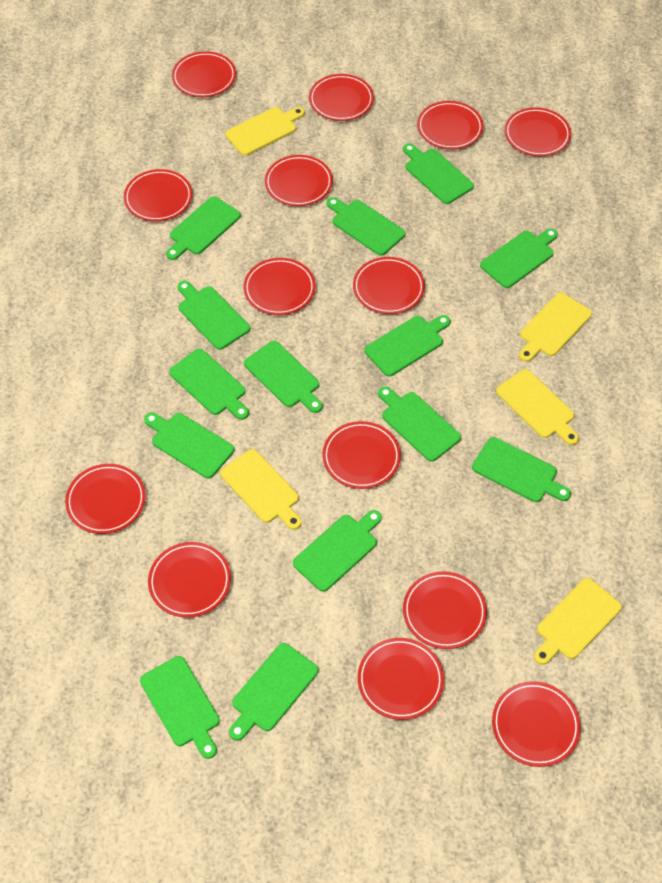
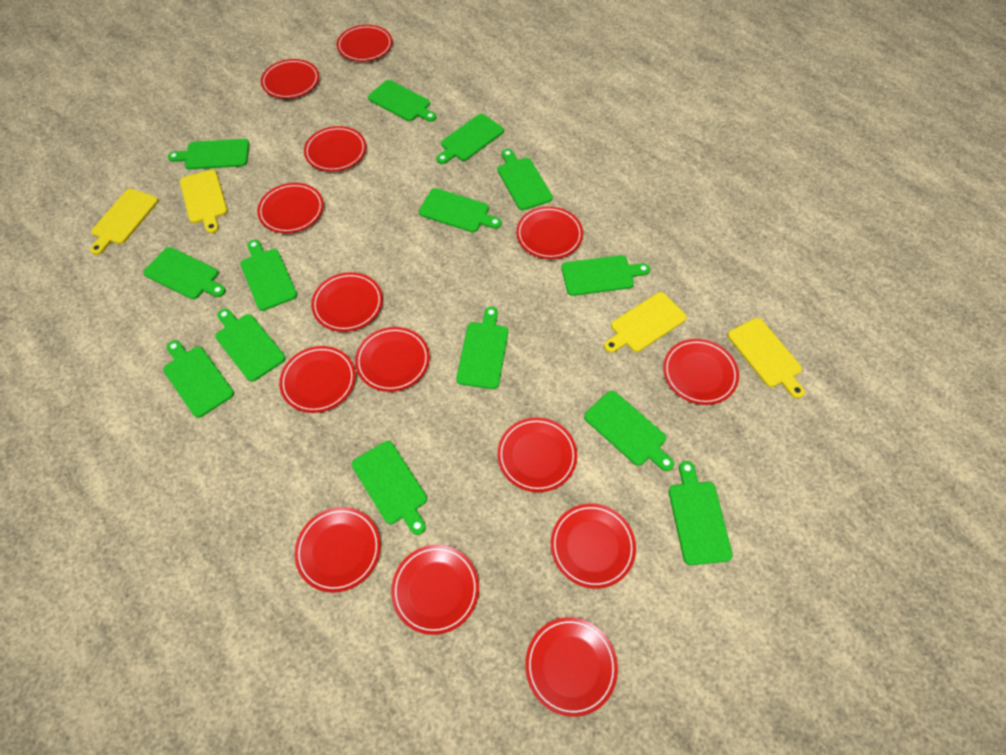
yellow cutting board: [220,449,302,530] [225,107,305,156] [496,369,579,445] [519,293,592,362] [534,578,622,665] = 5 -> [90,189,159,255] [180,170,228,234] [604,292,687,353] [727,318,805,398] = 4

